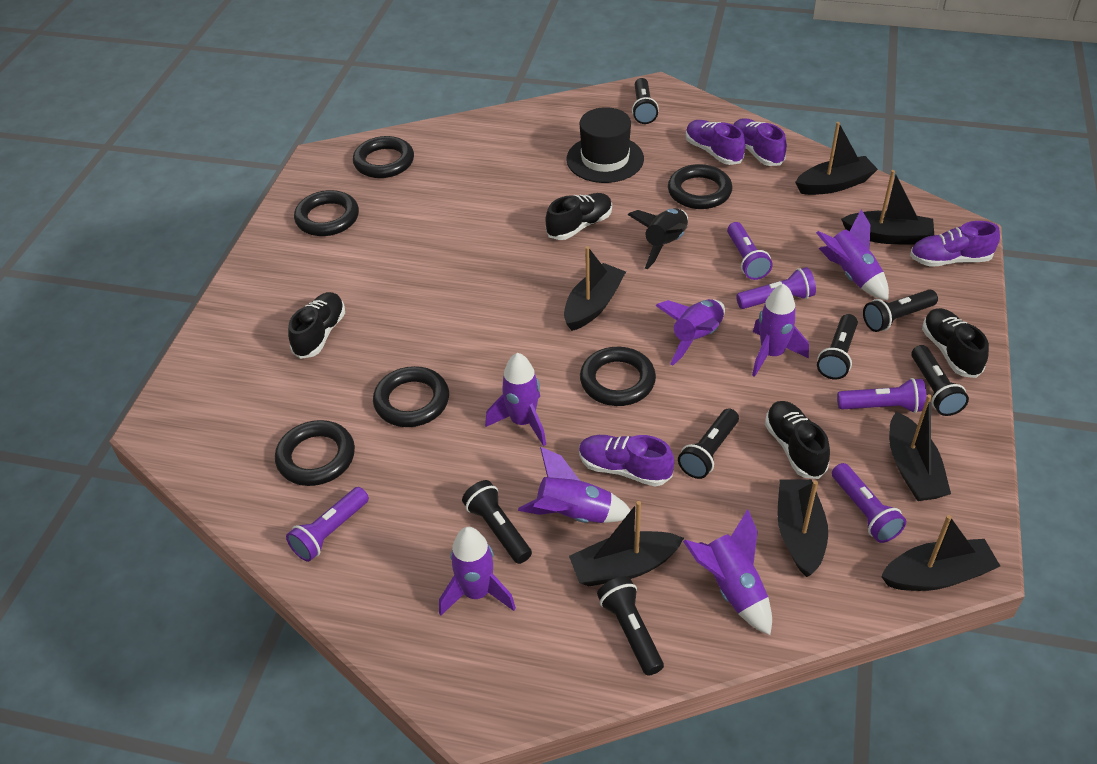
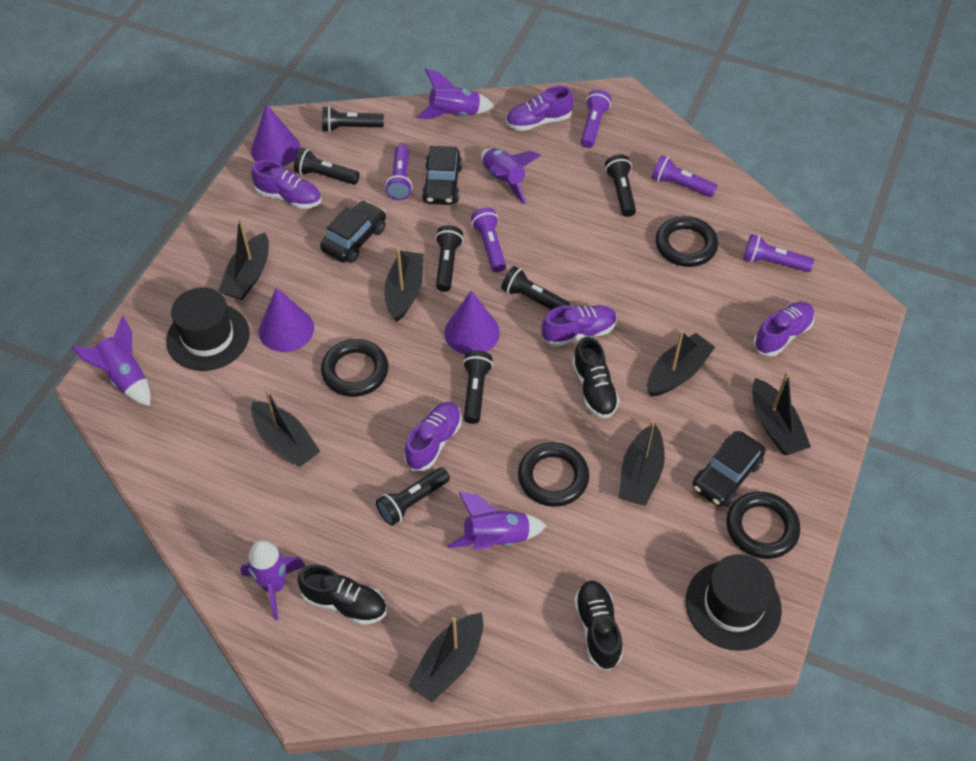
black car: none = 0 -> [320,201,386,263] [422,146,463,205] [693,431,765,507] = 3
black hat: [566,107,644,183] = 1 -> [166,287,250,371] [686,554,782,651] = 2
black ring: [275,420,355,486] [294,190,359,236] [353,136,414,178] [373,366,449,427] [580,347,656,406] [668,164,732,209] = 6 -> [321,339,389,397] [518,442,589,507] [656,216,718,267] [726,491,800,559] = 4
black rocket: [628,208,688,269] = 1 -> none = 0
black shoe: [288,292,345,359] [546,193,612,240] [765,401,830,479] [922,308,989,378] = 4 -> [297,565,387,625] [572,337,619,418] [574,581,623,671] = 3
purple cone: none = 0 -> [251,104,301,166] [259,287,314,352] [444,291,500,354] = 3
purple rocket: [439,527,516,616] [485,353,546,446] [518,447,631,523] [655,299,725,365] [683,509,772,635] [752,284,809,377] [816,209,889,300] = 7 -> [71,316,151,406] [240,540,306,620] [417,69,494,119] [448,492,546,550] [481,148,541,204] = 5
purple shoe: [579,435,674,486] [686,120,745,165] [734,118,787,166] [910,221,1000,267] = 4 -> [251,160,322,209] [404,402,462,471] [506,86,574,131] [541,305,617,347] [753,302,815,356] = 5

